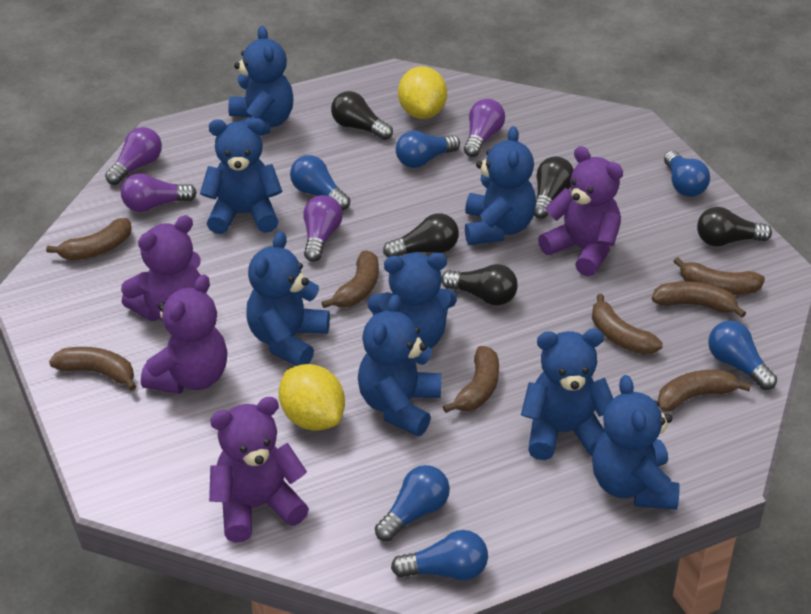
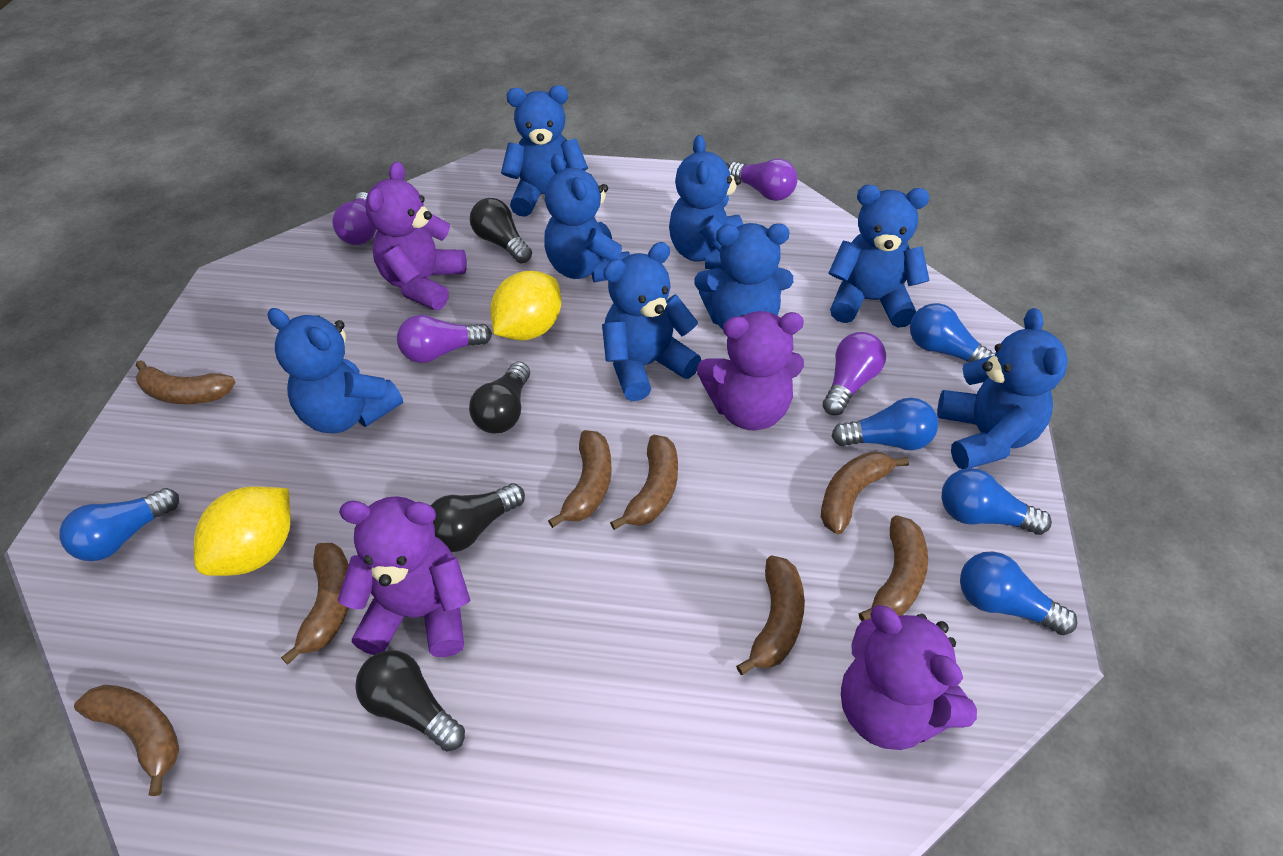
black light bulb: [331,91,393,140] [383,213,459,257] [441,264,518,306] [534,156,574,219] [697,207,772,247] = 5 -> [355,650,465,752] [430,483,525,552] [469,362,530,434] [470,198,532,263] = 4
blue light bulb: [290,155,350,210] [375,465,450,542] [391,530,488,581] [396,131,460,168] [664,151,710,197] [708,321,777,390] = 6 -> [59,488,179,561] [831,398,938,450] [910,303,995,362] [941,468,1052,535] [960,551,1078,635] = 5

